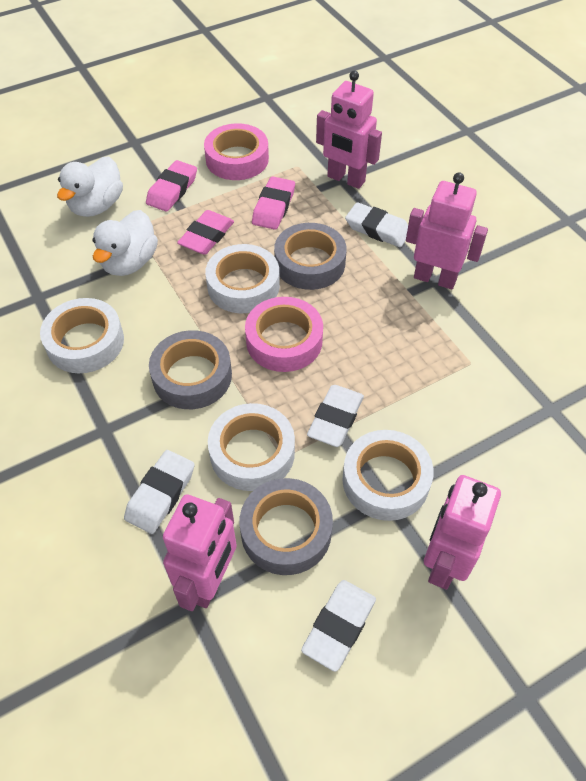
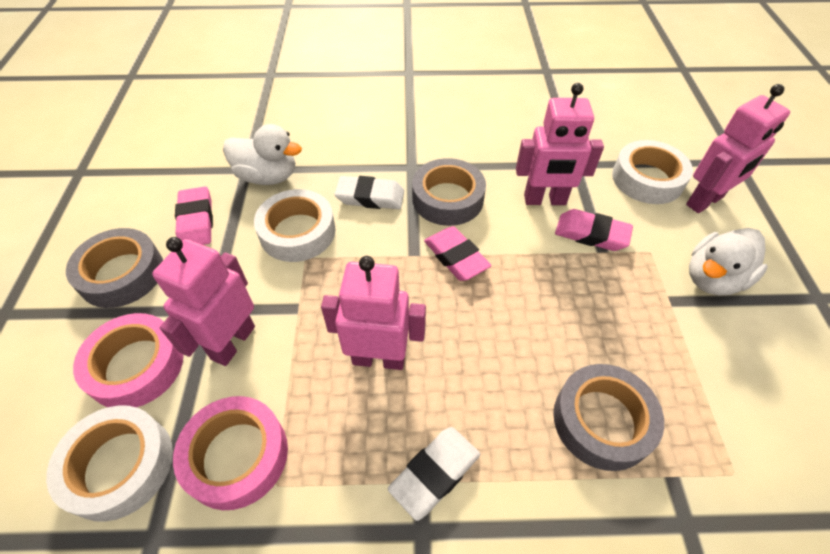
white eraser: [124,450,195,534] [301,580,376,672] [307,385,364,447] [345,202,408,247] = 4 -> [335,176,404,209] [388,427,480,521] = 2
white tape: [40,298,124,373] [205,244,280,313] [208,403,295,491] [342,430,434,521] = 4 -> [46,405,173,522] [254,189,336,262] [612,140,693,204] = 3

